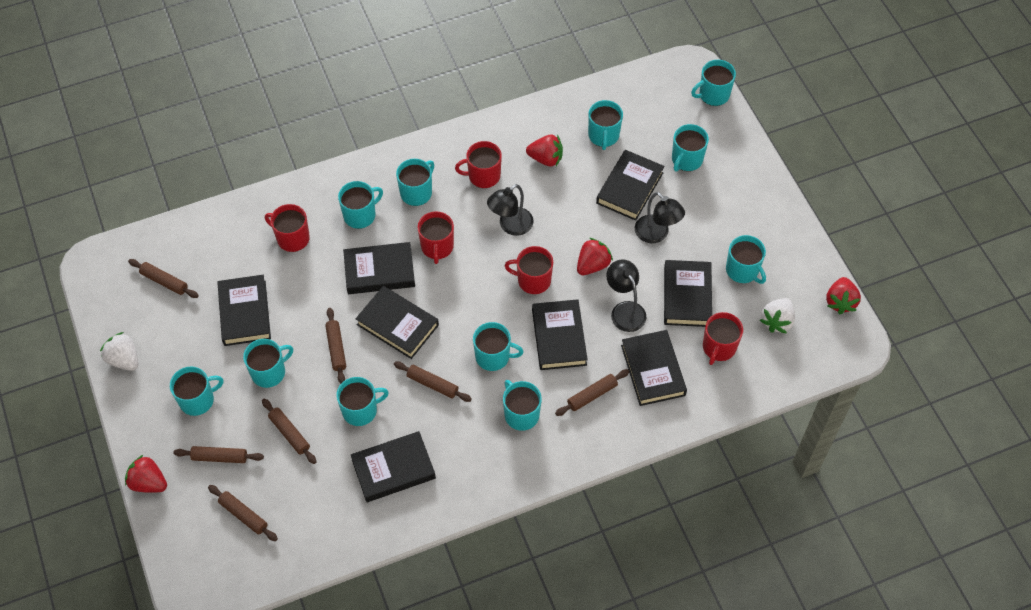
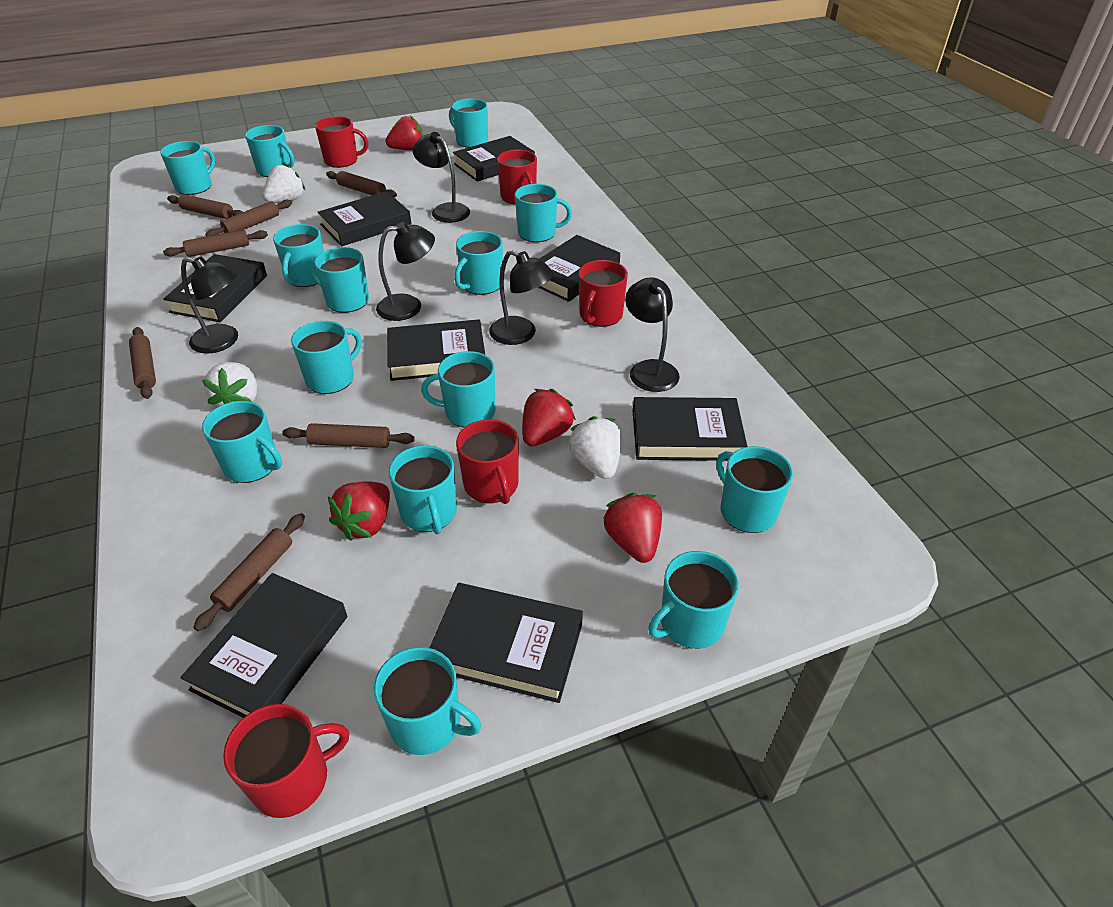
black lamp: [487,184,534,236] [606,259,647,332] [635,192,685,243] = 3 -> [181,256,238,354] [376,222,435,321] [413,132,470,223] [489,250,554,345] [625,277,680,392] = 5
turquoise mug: [170,367,224,416] [243,339,293,388] [336,377,389,426] [338,181,383,229] [396,159,434,206] [473,322,524,371] [503,380,542,431] [588,100,623,150] [672,124,709,171] [691,60,736,106] [726,235,766,284] = 11 -> [160,141,215,195] [202,401,282,483] [245,125,295,177] [273,224,324,287] [291,321,361,394] [310,247,369,313] [374,647,481,755] [389,445,457,534] [421,351,495,428] [449,99,488,148] [454,231,503,295] [515,184,572,242] [648,551,739,649] [716,446,793,533] = 14
white strawberry: [100,332,138,371] [760,298,795,334] = 2 -> [202,362,257,407] [263,163,306,203] [568,416,621,479] = 3

